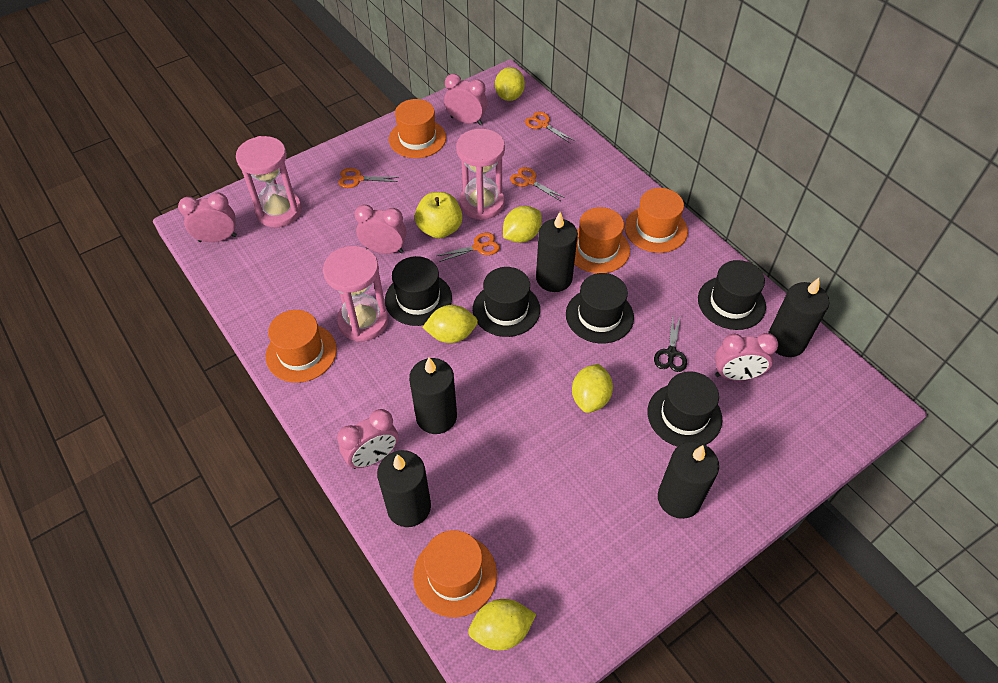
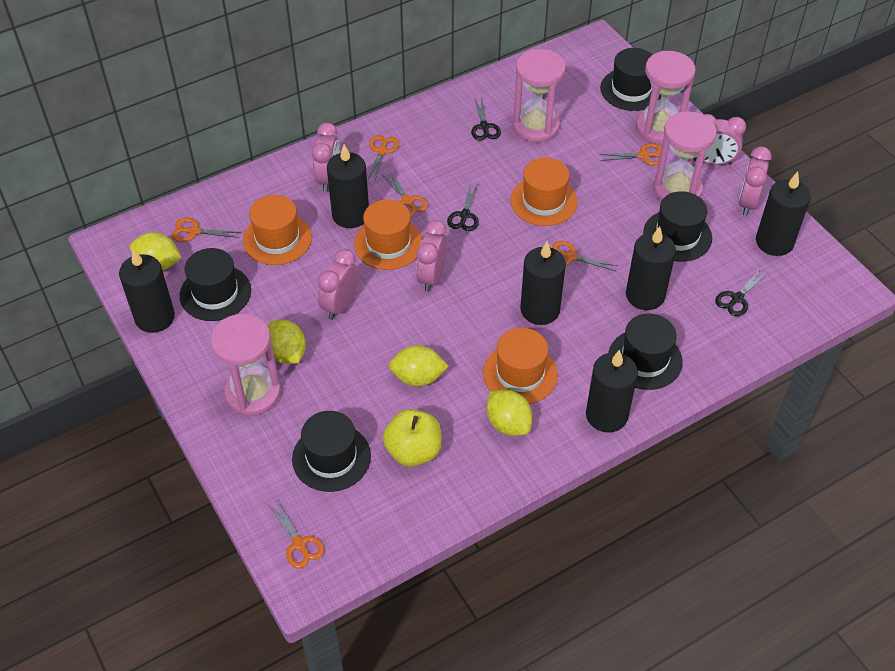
black candle: [377,450,431,527] [409,357,457,434] [536,212,578,292] [658,442,719,519] [768,278,829,357] = 5 -> [119,249,175,333] [327,144,369,228] [520,241,566,325] [586,350,638,433] [626,226,676,310] [756,172,811,256] = 6
black scissors: [654,315,687,372] = 1 -> [447,183,479,231] [471,96,501,141] [715,270,768,316] = 3
orange hat: [266,310,337,383] [389,99,446,158] [413,530,497,617] [574,207,630,273] [625,188,688,253] = 5 -> [243,195,312,265] [354,199,422,270] [483,328,558,404] [511,158,578,226] = 4
orange scissors: [338,168,399,188] [437,233,500,262] [510,167,565,201] [525,112,575,144] = 4 -> [172,218,241,242] [269,500,324,569] [367,135,399,181] [382,170,428,216] [552,241,618,271] [599,143,662,166] = 6
pink hourglass: [236,136,302,227] [323,246,388,342] [456,129,505,220] = 3 -> [211,314,281,416] [513,49,565,142] [636,51,695,144] [653,111,716,201] = 4
yellow lemon: [422,305,478,343] [468,599,536,650] [495,67,525,101] [503,206,542,243] [572,364,613,413] = 5 -> [129,232,182,270] [268,320,306,364] [389,345,449,387] [487,390,532,436] = 4

